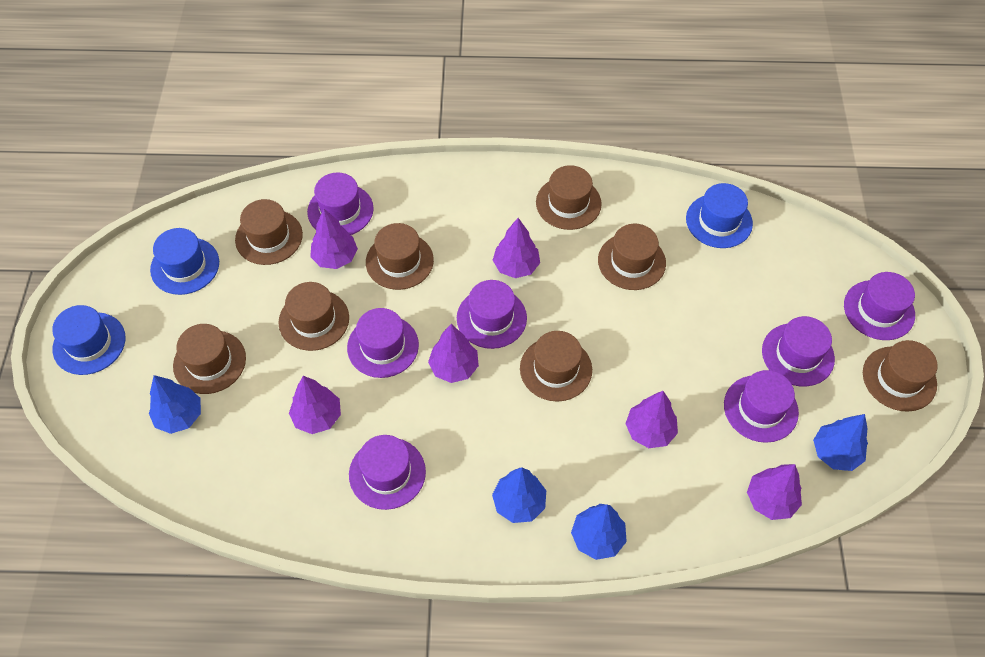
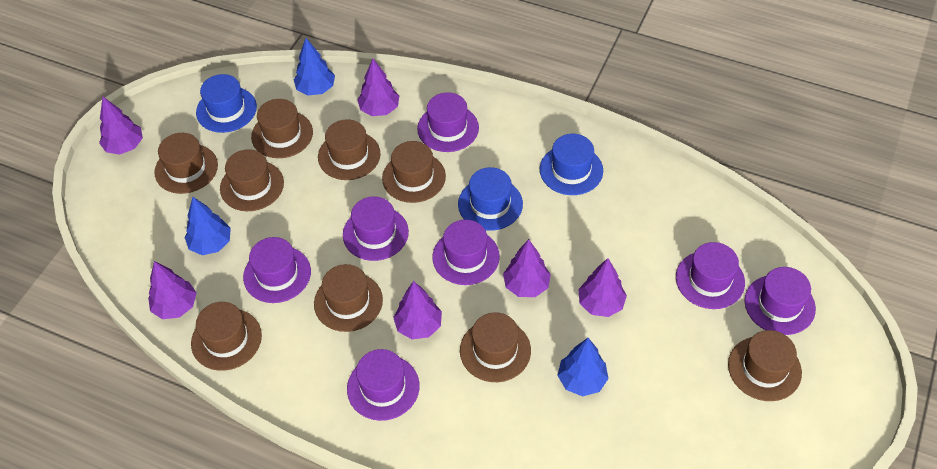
blue tree: [149,375,201,434] [492,467,546,523] [571,504,627,560] [813,414,868,471] = 4 -> [184,197,231,255] [294,38,335,95] [557,338,609,396] = 3
brown hat: [173,324,246,394] [235,199,303,265] [278,282,349,351] [366,223,434,290] [520,331,592,402] [536,165,602,230] [598,224,666,290] [863,340,938,412] = 8 -> [154,133,218,194] [191,302,262,371] [220,149,284,211] [251,99,313,158] [314,264,383,332] [318,119,380,180] [382,141,446,203] [460,312,531,382] [728,330,802,401] = 9

